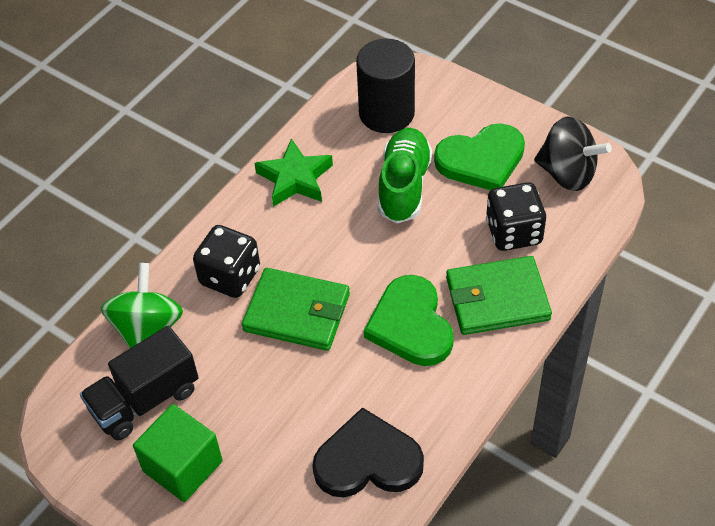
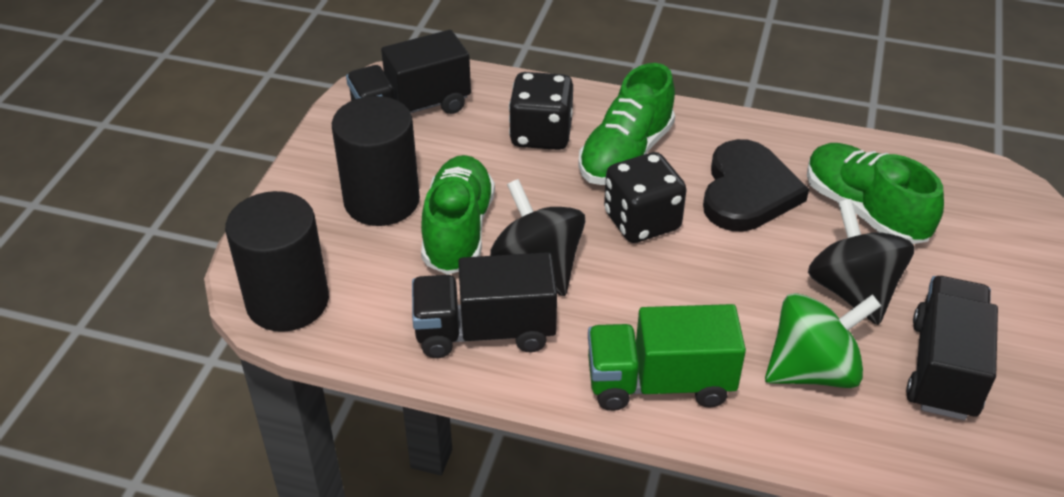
black cylinder: [356,39,415,133] = 1 -> [225,191,329,332] [332,96,420,226] = 2
black spinning top: [534,116,612,191] = 1 -> [490,179,585,296] [808,199,915,325] = 2
black truck: [80,326,199,440] = 1 -> [346,30,471,114] [412,252,557,358] [906,276,998,420] = 3
green cube: [133,404,223,502] = 1 -> none = 0
green heart: [364,275,454,366] [434,123,525,190] = 2 -> none = 0
green shoe: [378,128,432,223] = 1 -> [421,155,495,275] [578,63,675,185] [807,143,944,244] = 3
green star: [254,138,333,207] = 1 -> none = 0
green truck: none = 0 -> [588,304,746,411] = 1
green wallet: [242,268,350,351] [446,256,552,335] = 2 -> none = 0

